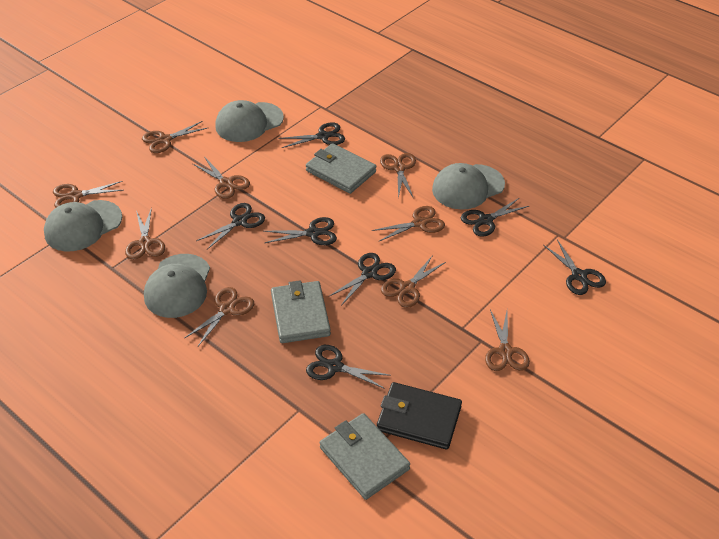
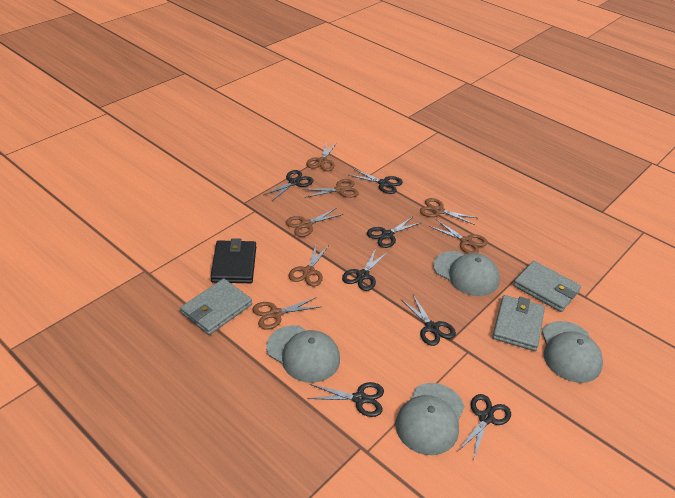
brown scissors: [53,181,123,208] [125,207,165,260] [142,121,207,153] [185,287,254,346] [192,158,250,199] [372,206,445,242] [380,153,416,198] [381,255,446,308] [485,310,530,371] = 9 -> [252,297,320,329] [286,208,343,237] [289,245,329,287] [302,179,359,198] [306,143,337,171] [420,198,477,225] [429,220,488,254] = 7

